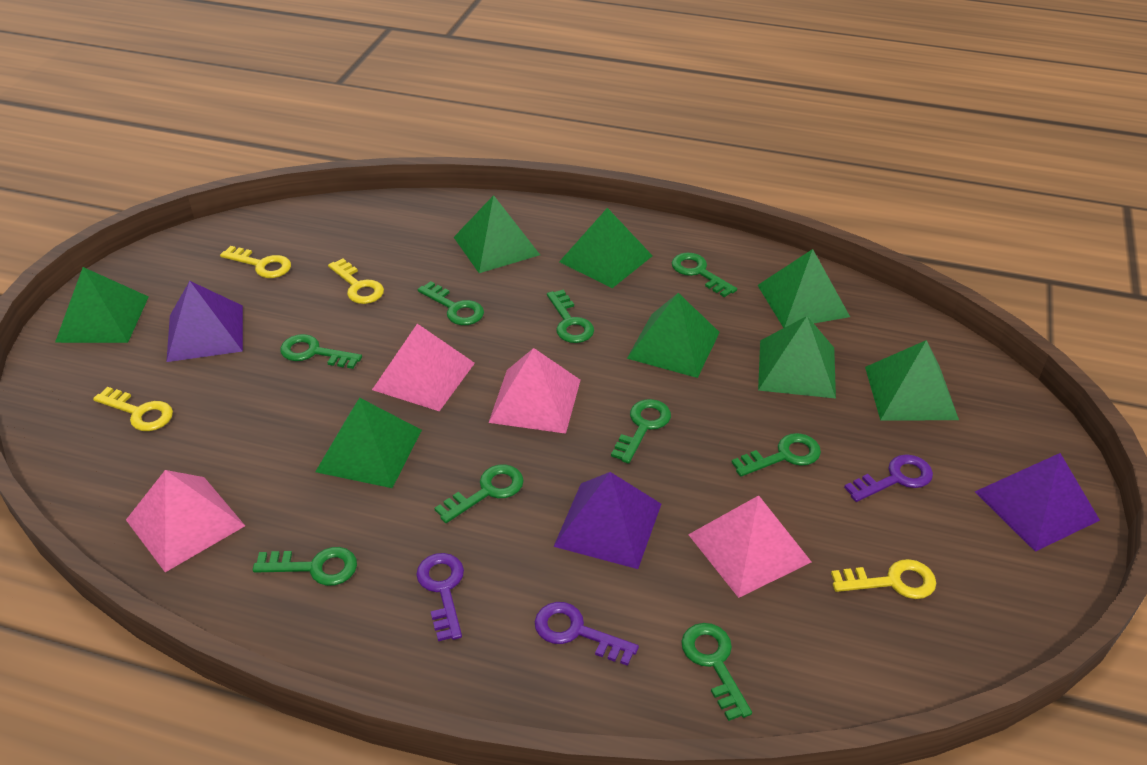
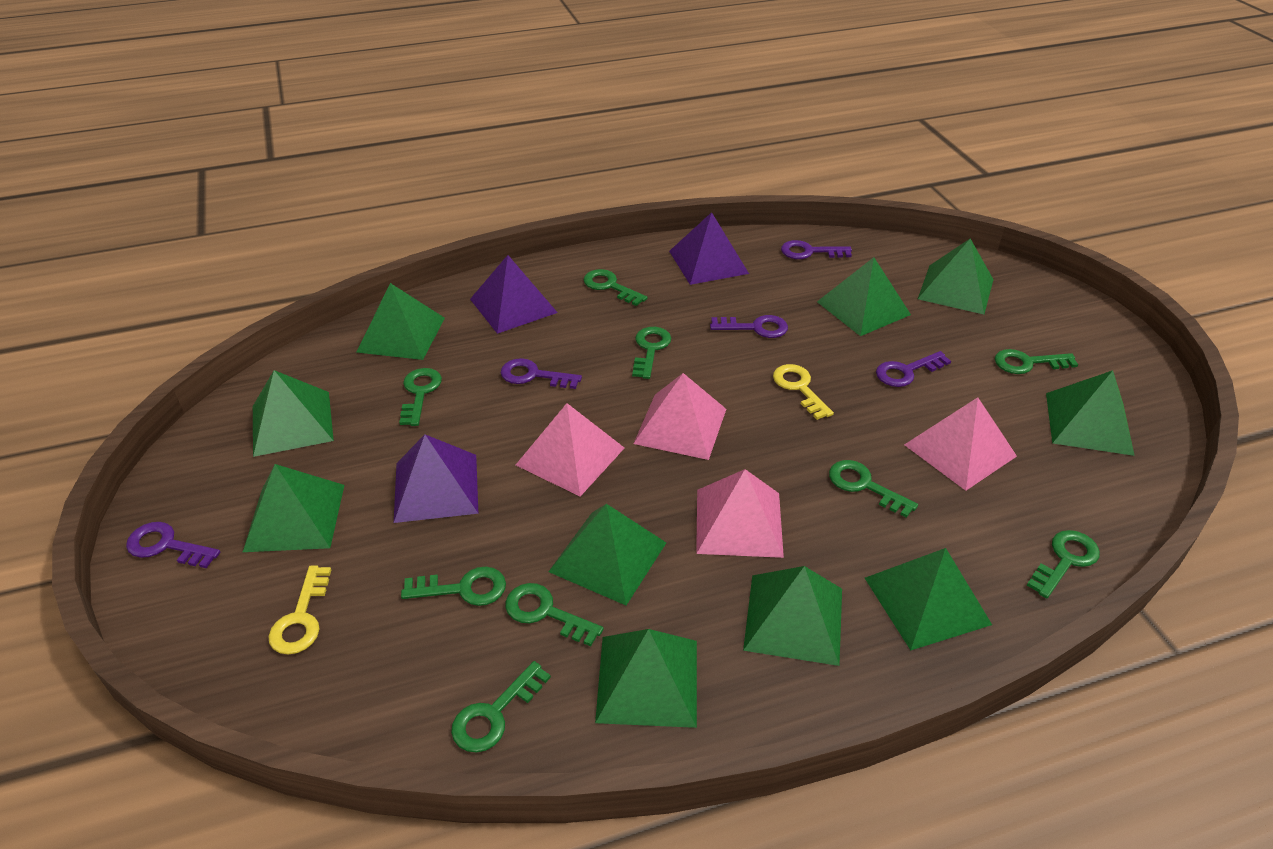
green pyramid: [55,267,149,343] [315,398,422,488] [454,195,540,273] [559,208,653,288] [627,293,720,378] [757,249,850,328] [758,316,836,398] [865,340,959,420] = 8 -> [243,464,344,552] [253,370,334,457] [356,283,445,360] [548,504,666,605] [595,629,697,728] [743,566,842,666] [817,257,911,336] [865,548,992,650] [918,239,994,314] [1046,370,1135,456] = 10
purple key: [416,553,464,641] [535,602,639,666] [844,454,933,502] = 3 -> [126,522,220,568] [501,358,582,389] [710,315,788,338] [781,240,852,259] [876,351,951,387] = 5
yellow key: [93,387,173,431] [220,246,291,278] [328,259,384,304] [831,559,936,599] = 4 -> [269,566,331,655] [773,364,834,420] = 2

